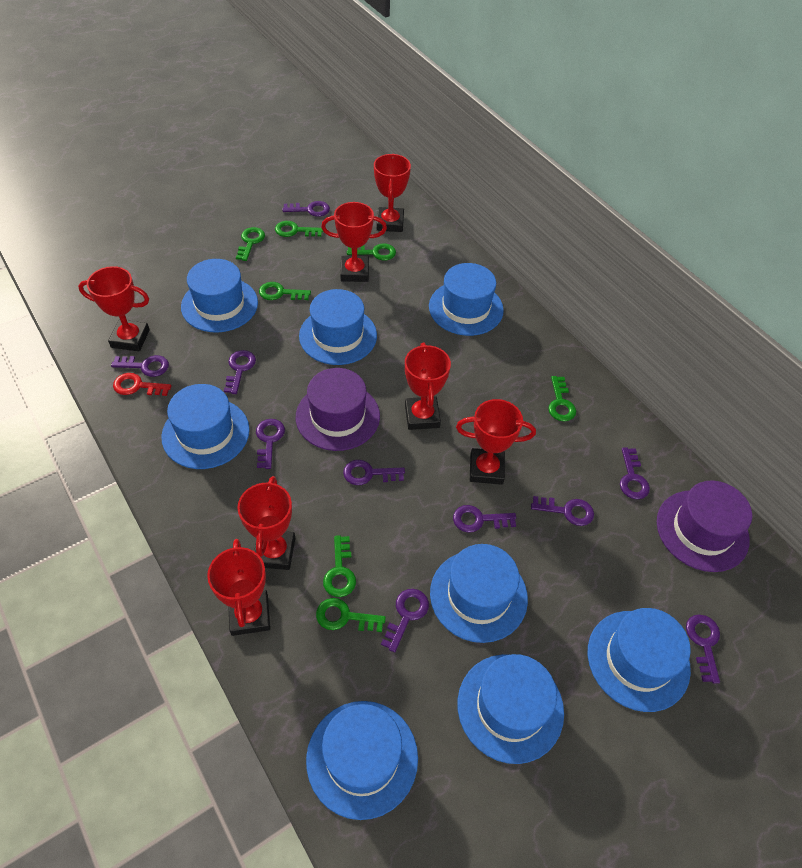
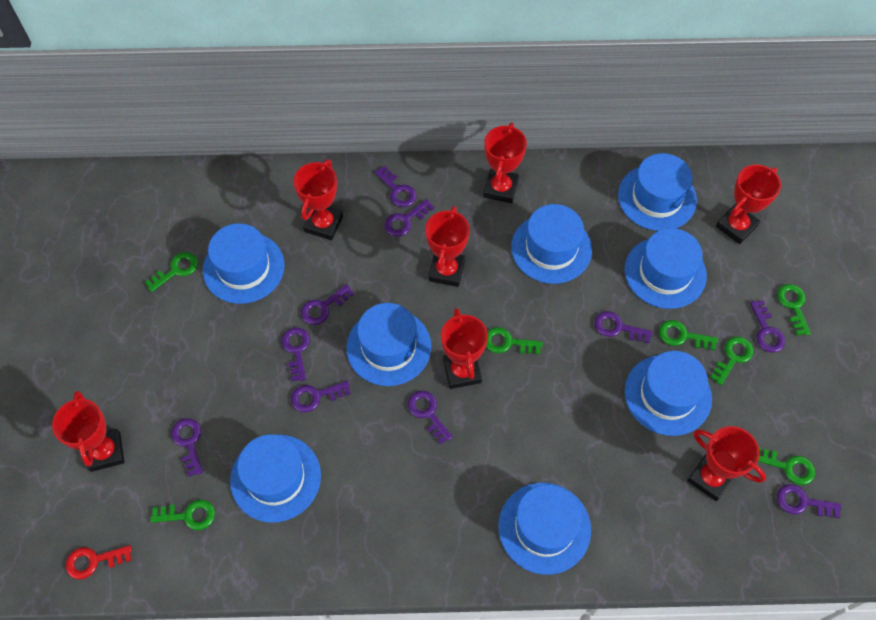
purple hat: [296,368,380,451] [657,480,752,572] = 2 -> none = 0

